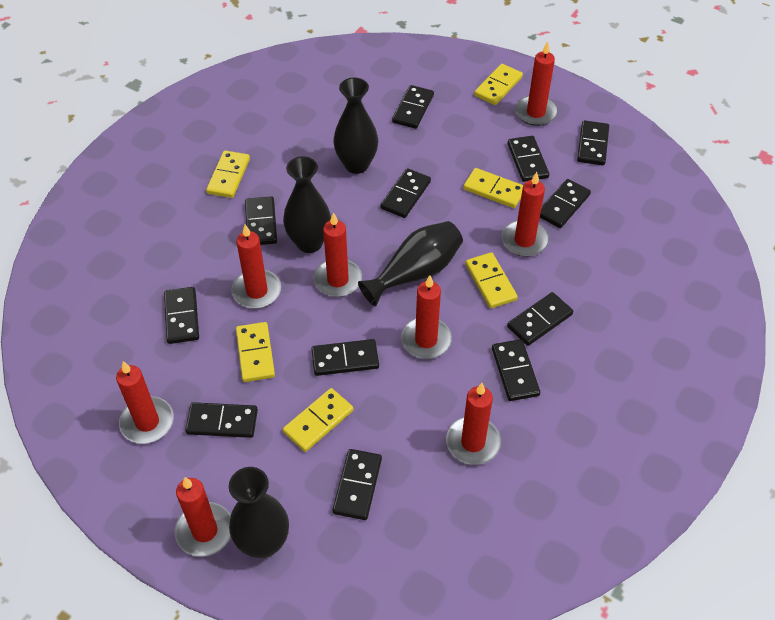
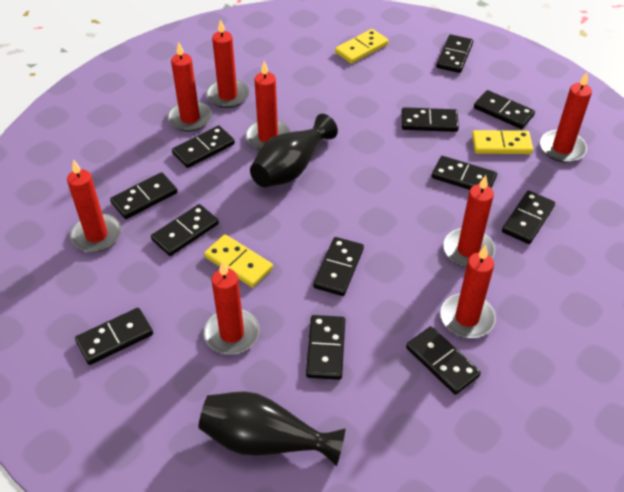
black vase: [229,467,289,558] [283,156,331,253] [333,78,378,174] [358,221,463,306] = 4 -> [198,391,346,466] [250,114,338,187] = 2
yellow domino: [206,151,250,198] [236,322,275,382] [283,388,354,452] [463,168,523,208] [465,252,518,308] [474,64,523,105] = 6 -> [204,234,273,288] [335,29,389,64] [472,130,533,154] = 3

